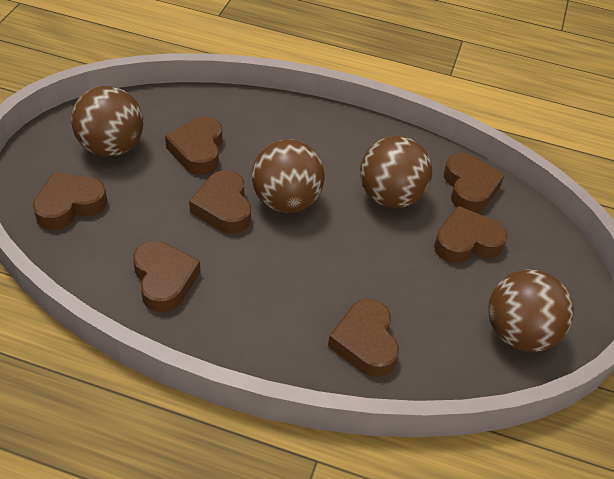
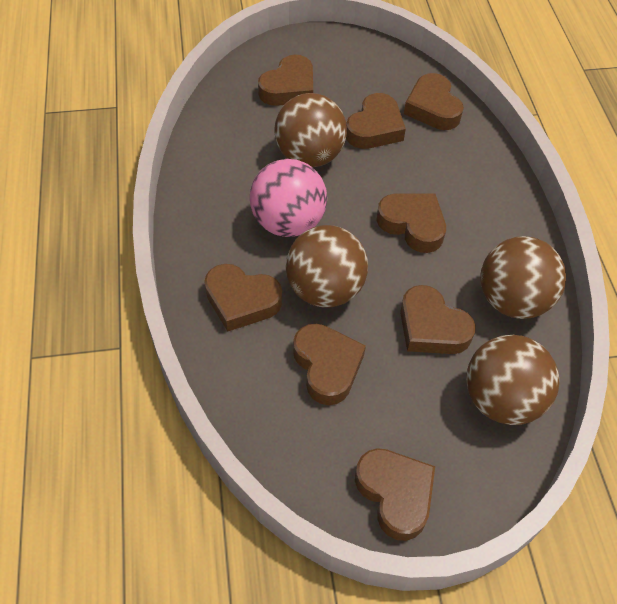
brown heart: [33,172,107,230] [133,241,200,313] [165,117,222,175] [189,170,251,234] [328,299,399,377] [434,206,508,263] [444,153,505,213] = 7 -> [204,264,282,331] [258,55,313,106] [293,324,366,405] [346,93,406,149] [355,448,435,541] [376,193,446,253] [400,285,476,354] [404,73,464,130] = 8
pink ball: none = 0 -> [250,159,327,237] = 1

